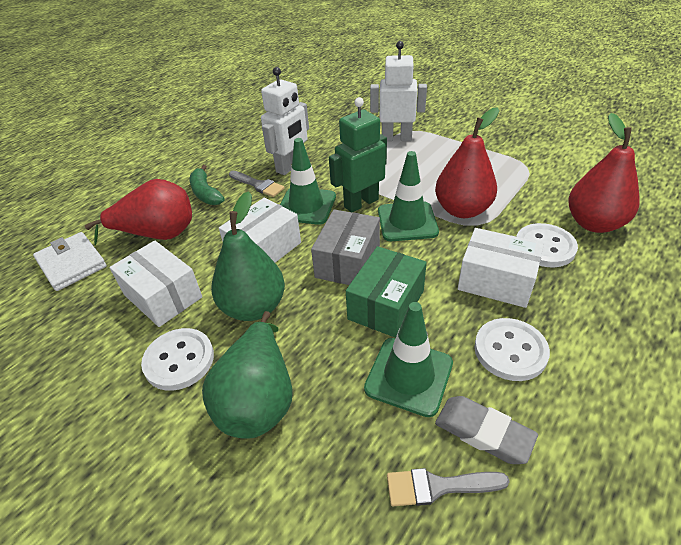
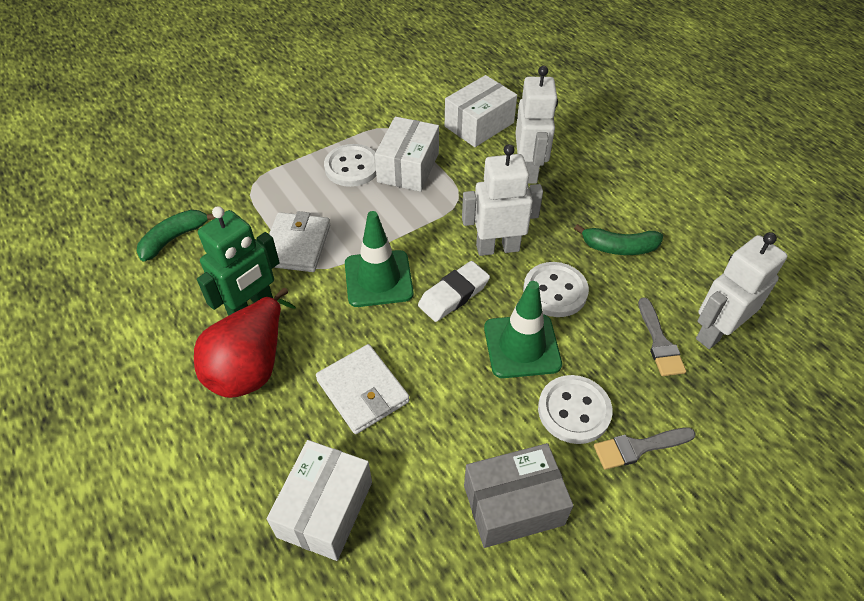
green banana: [190,165,225,205] = 1 -> [137,210,215,261] [574,224,663,255] = 2
green box: [346,246,427,338] = 1 -> none = 0
green pear: [202,311,293,439] [211,191,285,321] = 2 -> none = 0
green traffic cone: [280,138,336,225] [364,302,453,417] [378,151,439,241] = 3 -> [345,211,414,307] [484,281,562,378] = 2
grey eraser: [435,396,538,464] = 1 -> none = 0
red pear: [85,179,192,245] [435,107,499,218] [568,113,640,233] = 3 -> [194,288,296,398] = 1
white eraser: none = 0 -> [418,261,490,322] = 1
white robot: [261,67,309,175] [370,41,427,141] = 2 -> [462,144,543,256] [515,66,558,184] [696,232,788,349] = 3
white wallet: [33,232,107,291] = 1 -> [269,211,330,272] [316,344,410,434] = 2

